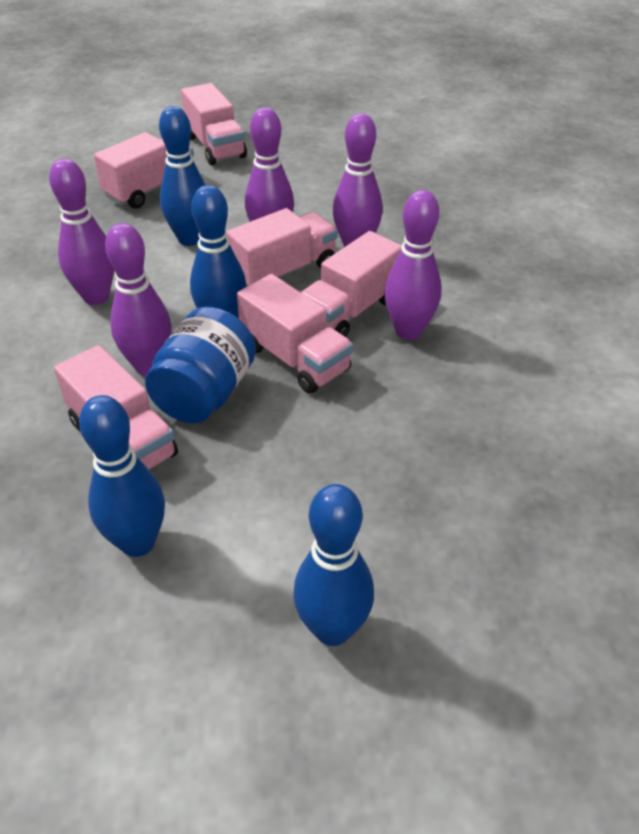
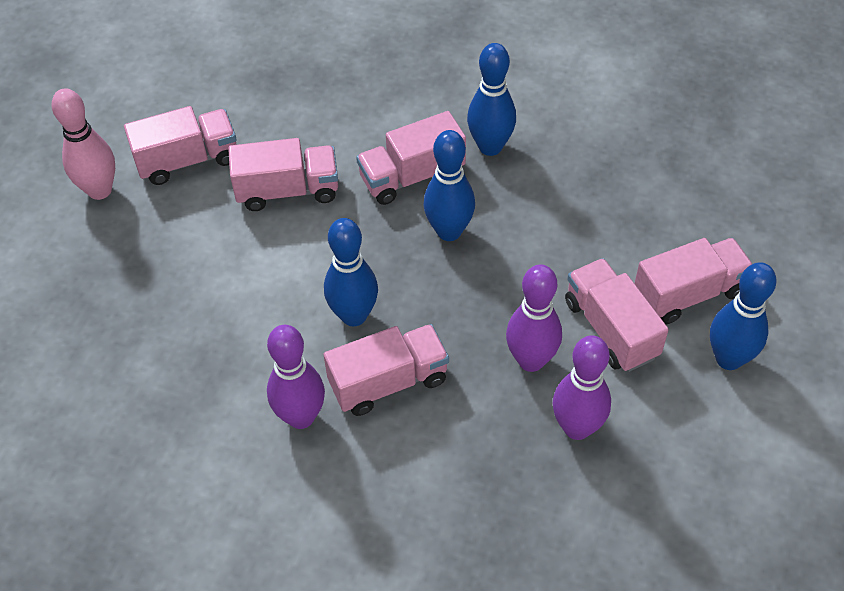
blue jar: [145,306,256,424] = 1 -> none = 0
pink bowling pin: none = 0 -> [52,88,115,200] = 1
purple bowling pin: [49,158,114,305] [105,223,172,376] [245,107,294,222] [333,113,383,247] [384,190,442,340] = 5 -> [267,325,325,429] [506,264,562,372] [552,335,611,440] = 3

